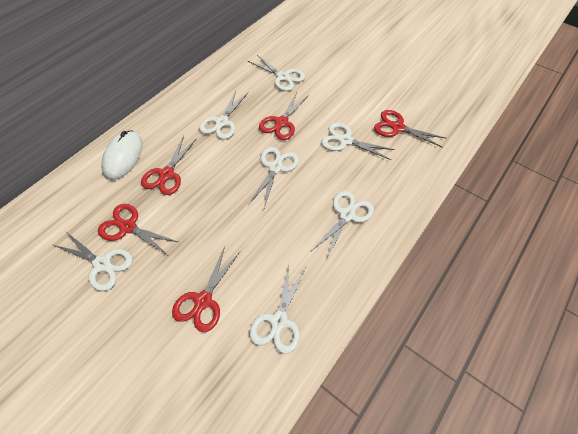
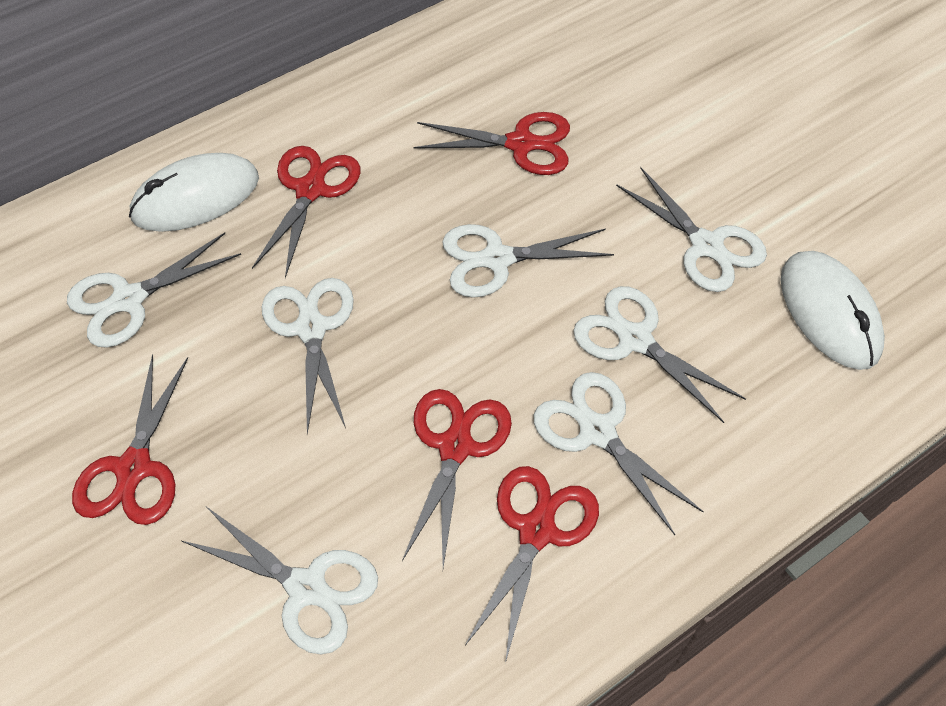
white mouse: [102,130,142,180] = 1 -> [129,153,259,232] [780,251,885,370] = 2

